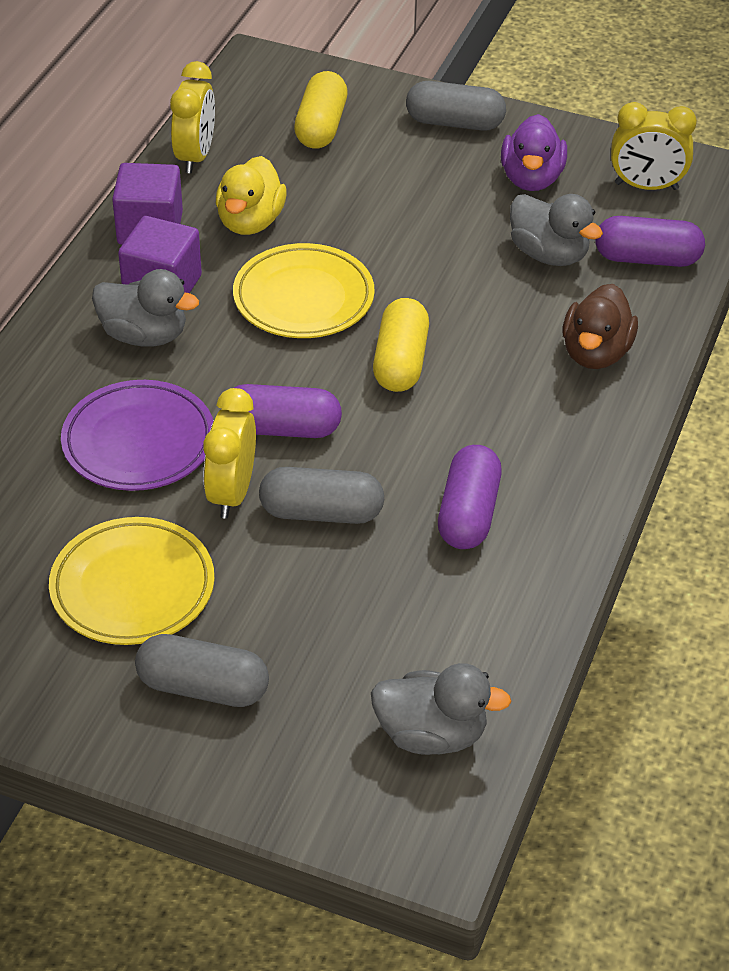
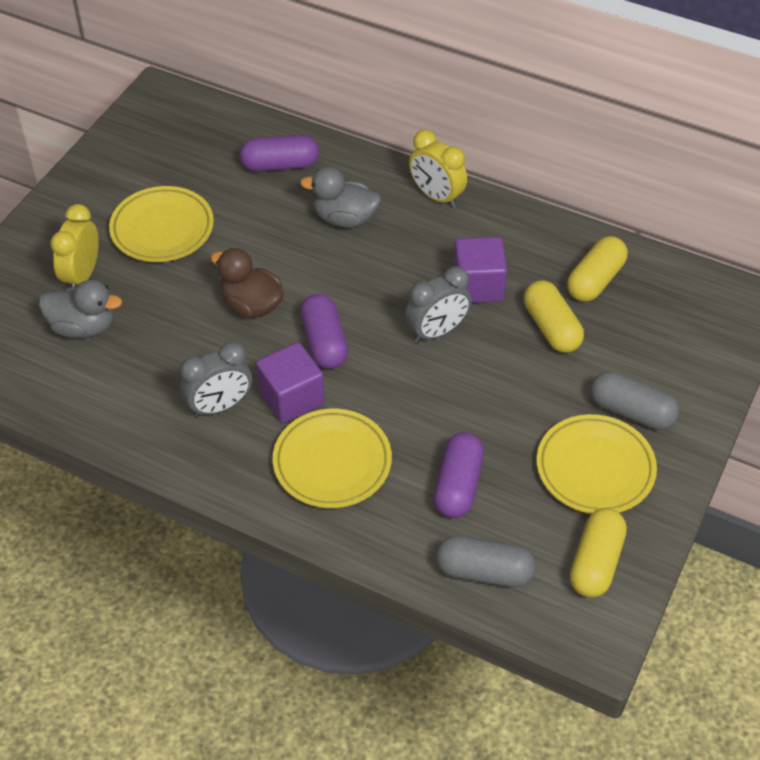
grey capsule: [135,634,269,707] [259,467,384,524] [406,81,506,131] = 3 -> [436,536,536,587] [590,371,680,430] = 2
grey clock: none = 0 -> [180,341,252,417] [405,266,471,343] = 2
grey duck: [92,269,199,347] [371,663,512,755] [510,194,603,266] = 3 -> [39,280,122,338] [300,167,381,228] = 2
purple duck: [501,114,567,191] = 1 -> none = 0
purple plate: [61,380,213,491] = 1 -> none = 0
yellow capsule: [294,71,348,149] [373,298,429,392] = 2 -> [524,280,584,353] [567,236,628,302] [570,508,627,598] = 3
yellow clock: [170,61,215,173] [203,388,256,519] [611,102,697,190] = 3 -> [50,204,99,287] [409,130,467,208] = 2
yellow duck: [216,156,287,235] = 1 -> none = 0
yellow plate: [49,517,215,645] [233,243,374,338] = 2 -> [109,186,214,262] [272,409,392,508] [537,414,657,514] = 3

